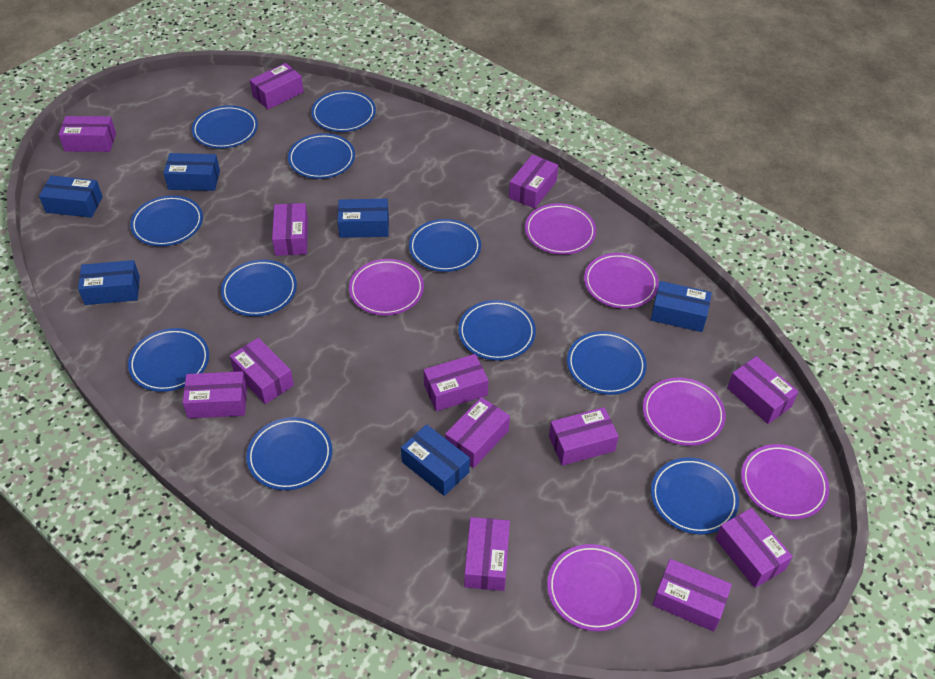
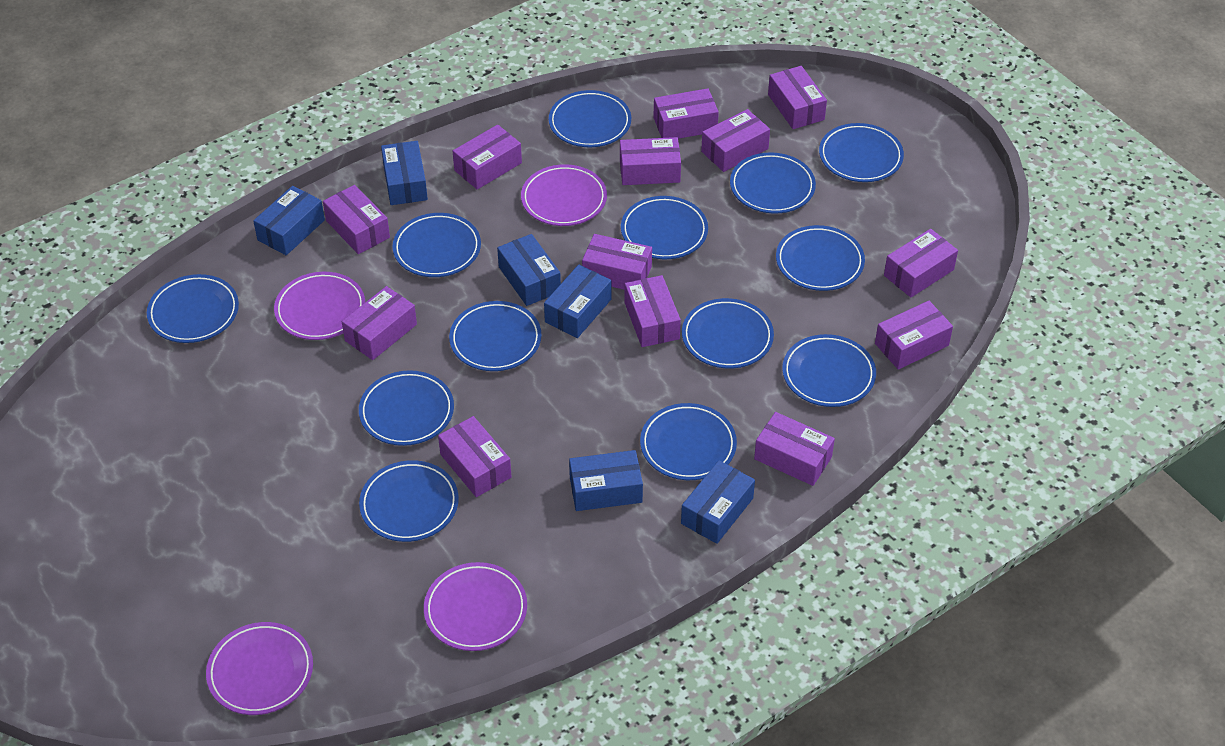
blue plate: [128,328,209,392] [130,195,203,246] [192,105,258,149] [221,260,297,316] [246,417,332,490] [288,133,355,179] [311,90,376,132] [409,219,481,272] [458,300,536,361] [567,331,647,395] [651,457,739,535] = 11 -> [147,274,239,343] [359,370,454,446] [359,460,459,542] [393,213,481,277] [449,301,541,371] [549,90,631,147] [621,196,708,259] [640,403,737,480] [682,298,774,369] [730,152,816,214] [776,225,865,291] [782,334,876,407] [819,123,904,182] = 13
purple plate: [349,259,424,315] [525,203,596,255] [547,544,641,631] [584,253,659,309] [643,377,726,446] [741,444,829,519] = 6 -> [206,622,313,715] [274,272,365,340] [424,562,527,651] [521,164,607,226] = 4

